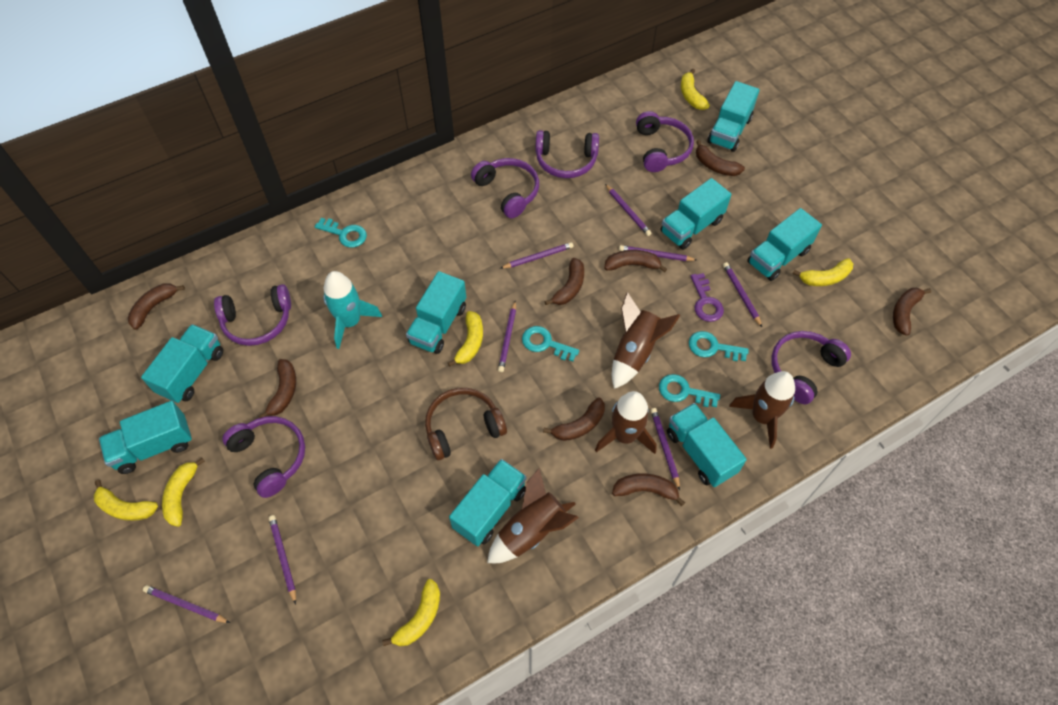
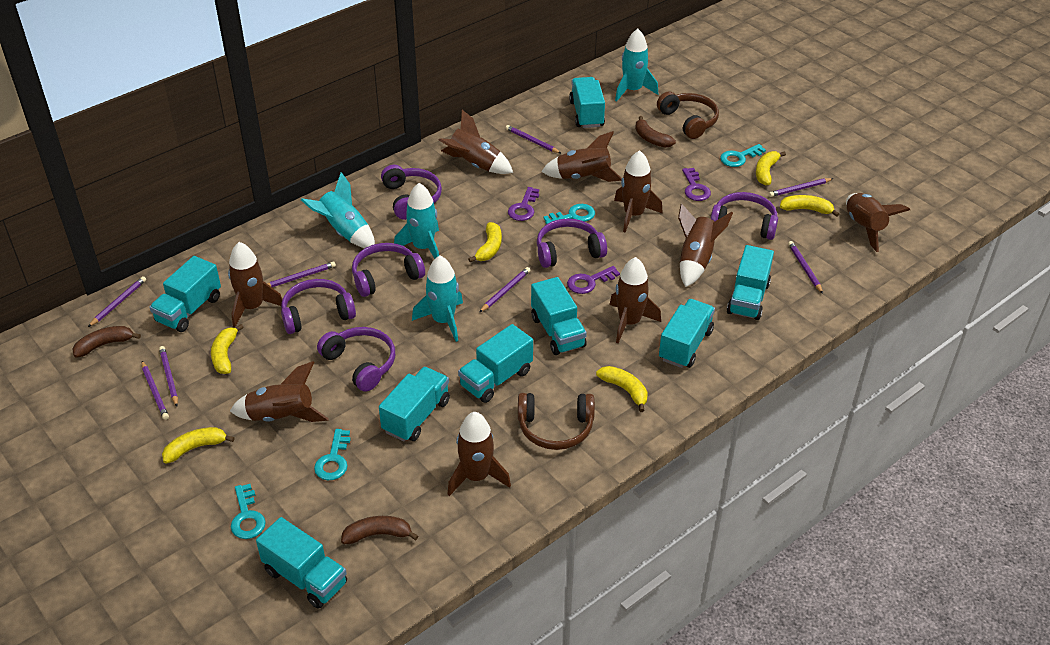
brown banana: [128,283,185,330] [259,359,296,418] [543,398,605,441] [545,258,584,305] [604,250,667,272] [612,473,685,506] [696,140,745,176] [893,288,931,336] = 8 -> [72,326,141,358] [341,516,418,544] [635,116,676,148] = 3
brown headphones: [425,388,507,460] = 1 -> [518,393,595,450] [657,91,719,139] = 2
brown rocket: [487,468,579,563] [595,391,657,454] [612,292,680,389] [729,371,795,449] = 4 -> [228,242,282,328] [230,361,329,422] [438,110,513,174] [447,412,511,496] [541,131,622,182] [609,257,661,343] [614,150,663,233] [678,203,733,287] [846,193,910,252] = 9
purple key: [691,273,724,322] = 1 -> [508,187,539,221] [567,266,620,294] [682,168,711,201] = 3
turquoise rocket: [323,271,382,349] = 1 -> [301,172,375,248] [394,183,439,259] [412,256,463,342] [615,29,658,102] = 4

